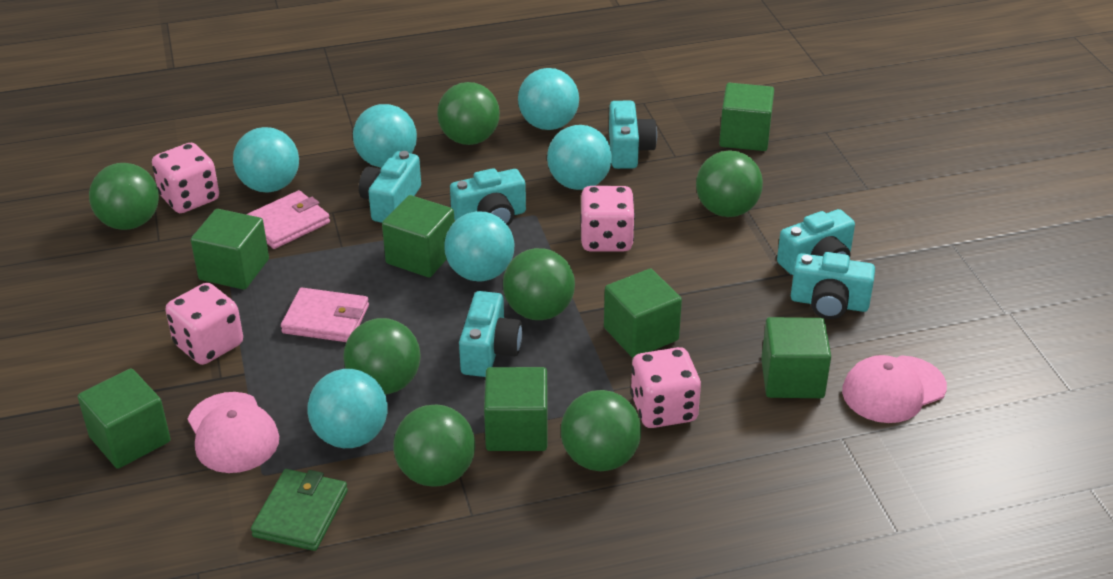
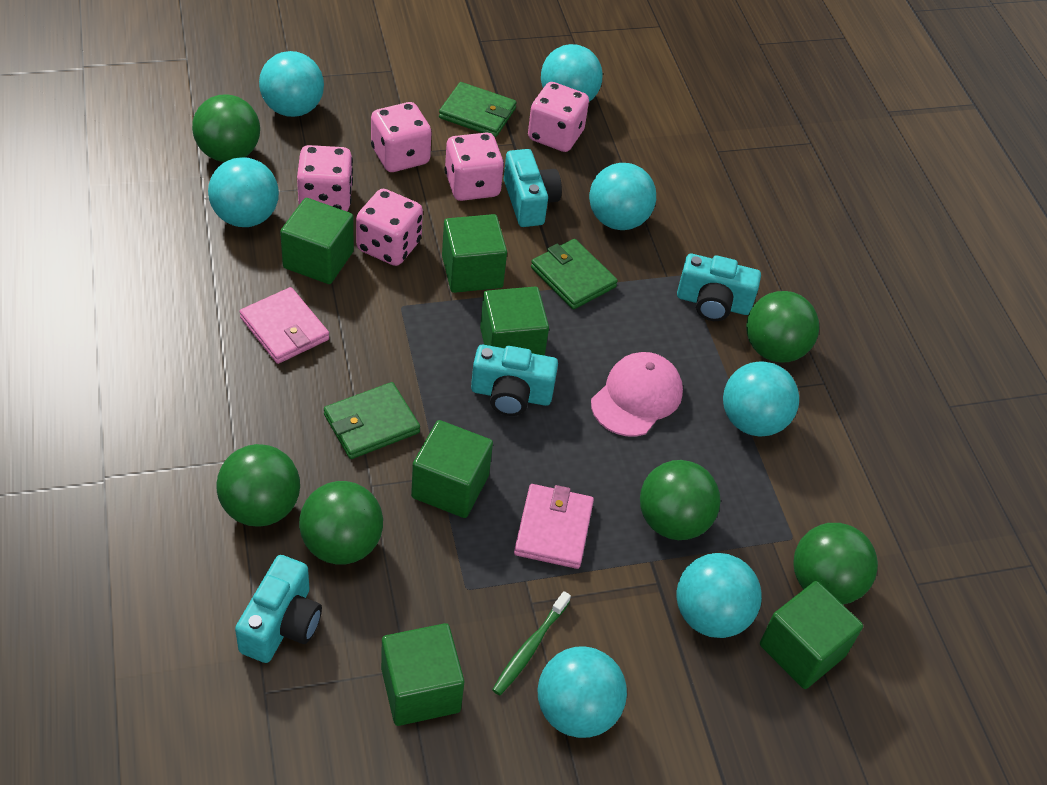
green ball: [89,163,159,230] [343,318,421,395] [393,404,475,487] [437,82,500,145] [503,248,575,320] [561,390,641,471] [696,150,763,217] = 7 -> [192,94,260,162] [216,444,300,527] [299,481,383,565] [640,460,720,540] [746,291,819,363] [794,523,878,604] = 6
green cube: [78,368,171,469] [191,209,269,290] [382,195,455,277] [484,367,548,451] [604,269,682,358] [719,83,774,151] [761,317,831,398] = 7 -> [280,198,354,284] [381,623,464,726] [411,420,493,518] [442,214,507,293] [480,287,549,356] [760,581,863,689] = 6
green toothbrush: none = 0 -> [492,591,571,695] = 1
green wallet: [251,469,348,551] = 1 -> [324,382,420,459] [439,82,516,137] [531,239,618,309] = 3
pink cap: [188,392,279,473] [842,355,947,423] = 2 -> [591,352,683,437] = 1
pink dice: [152,142,219,213] [165,283,243,365] [580,186,635,251] [630,347,701,428] = 4 -> [297,145,353,211] [356,189,423,266] [371,102,431,172] [444,133,504,201] [528,82,589,152] = 5
turquoise ball: [233,127,299,192] [307,369,388,448] [353,104,417,168] [444,211,514,281] [518,68,579,130] [547,125,612,190] = 6 -> [208,157,279,227] [259,51,324,117] [537,646,627,738] [541,44,603,102] [589,163,656,230] [677,553,762,638] [723,361,799,437] = 7
turquoise camera: [359,151,421,223] [450,168,526,226] [459,291,522,377] [609,101,657,169] [777,209,855,275] [791,252,875,319] = 6 -> [235,555,322,663] [471,345,558,416] [504,149,562,227] [677,254,761,321] = 4

